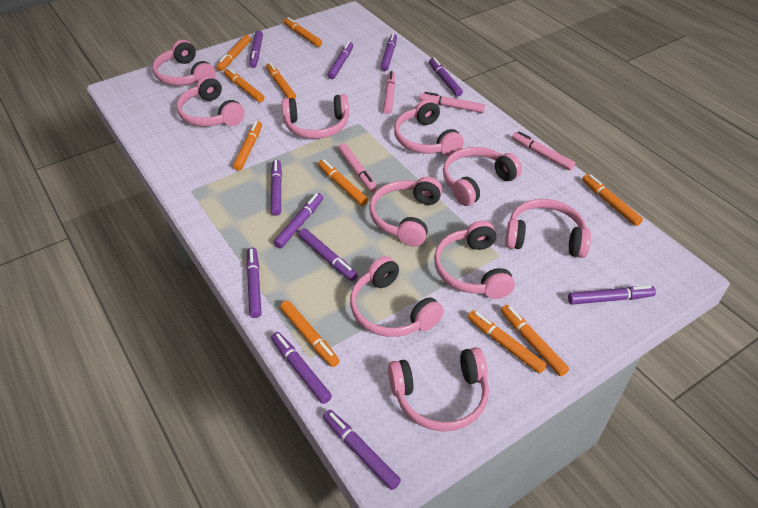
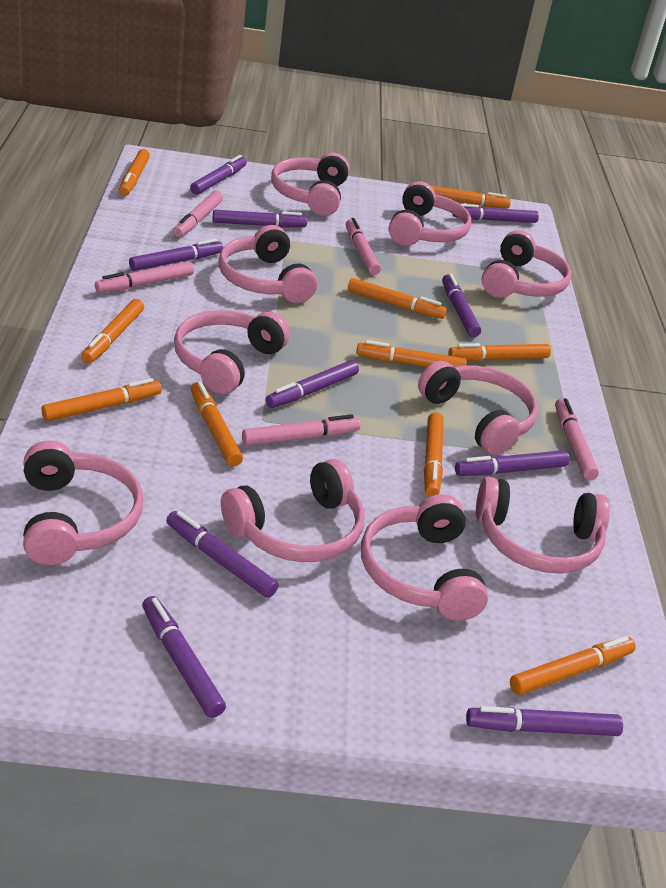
pink marker: [338,143,377,192] [383,71,396,114] [420,92,485,113] [512,131,575,170] = 4 -> [95,261,194,293] [173,191,223,237] [242,414,361,446] [346,218,381,275] [555,398,599,480] = 5
purple marker: [246,248,262,318] [249,31,263,68] [271,160,282,216] [271,332,332,404] [273,193,323,248] [298,228,358,281] [323,410,401,490] [327,41,353,79] [380,33,397,71] [429,58,463,97] [568,285,656,305] = 11 -> [129,239,223,271] [142,596,226,718] [166,511,279,598] [190,155,247,195] [213,210,307,227] [266,360,359,408] [442,274,481,337] [453,204,539,223] [455,450,570,476] [466,706,623,736] = 10

